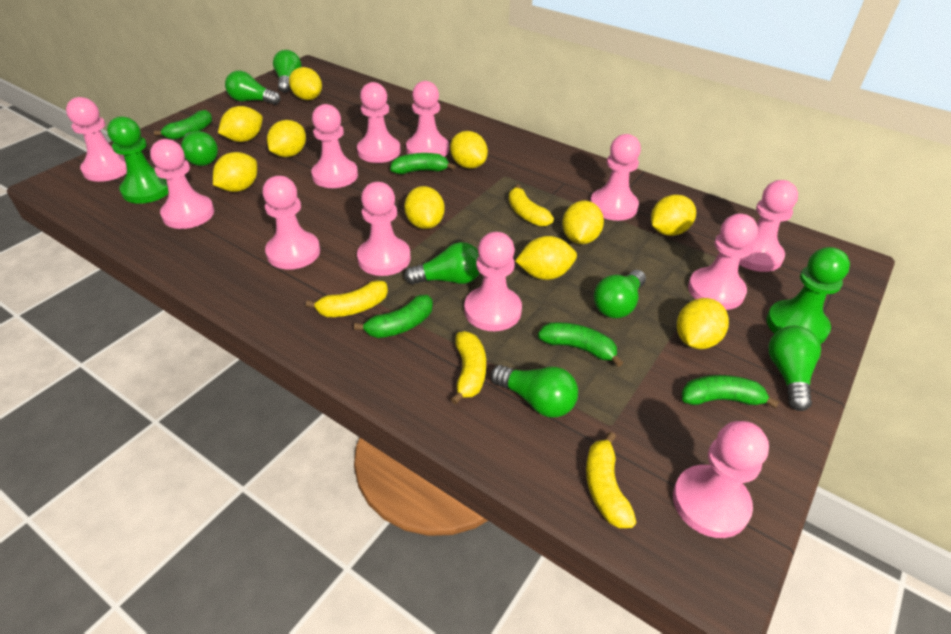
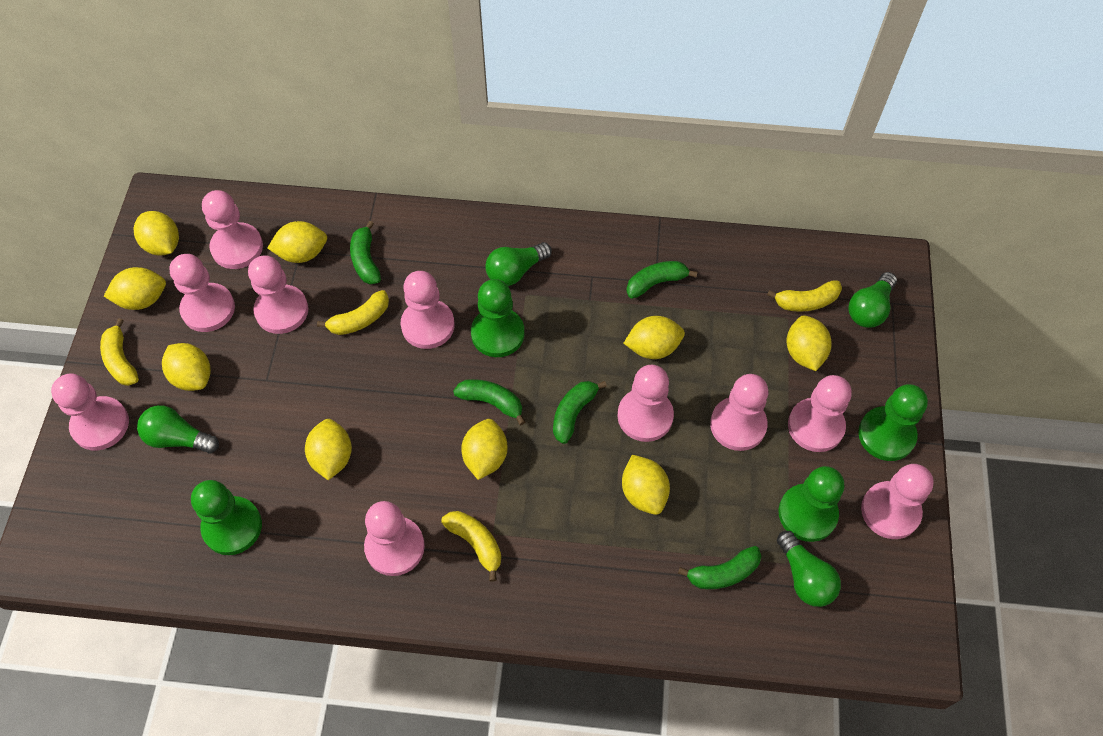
green light bulb: [181,131,218,166] [225,71,280,105] [273,50,301,93] [404,242,480,285] [490,365,578,417] [594,270,646,318] [769,326,821,411] = 7 -> [137,405,219,453] [485,242,552,286] [777,531,841,607] [848,272,897,328] = 4
green pawn: [107,116,168,204] [766,247,850,344] = 2 -> [191,480,262,555] [471,279,525,357] [779,466,844,542] [858,384,928,461] = 4
pink pawn: [66,97,127,182] [150,139,214,229] [262,176,320,270] [311,104,358,188] [357,82,401,163] [357,182,411,276] [406,81,449,157] [464,232,522,331] [590,134,641,221] [673,421,769,538] [688,214,758,310] [739,180,798,272] = 12 -> [51,373,129,451] [169,254,235,332] [202,190,263,269] [248,255,308,334] [364,501,425,576] [401,271,455,349] [617,365,674,442] [710,374,768,451] [788,375,852,452] [861,464,934,539] = 10
yellow lemon: [213,152,257,192] [218,106,263,142] [267,120,306,157] [289,67,322,100] [404,186,445,229] [450,131,488,169] [515,236,577,280] [562,201,604,244] [651,195,696,236] [677,298,729,349] = 10 -> [104,267,166,310] [134,211,179,256] [162,343,211,391] [268,221,327,263] [305,419,352,480] [461,419,508,480] [622,455,670,515] [624,316,685,359] [787,315,832,371] = 9

